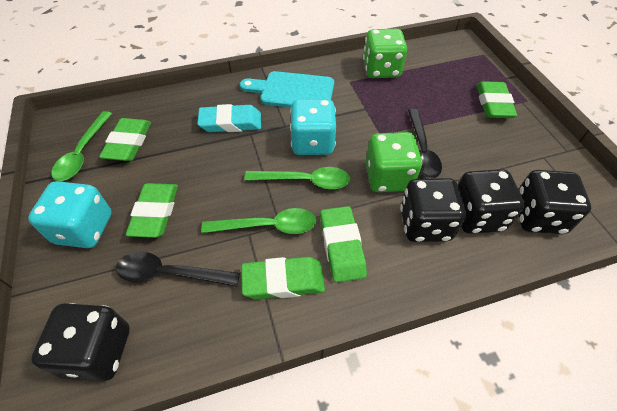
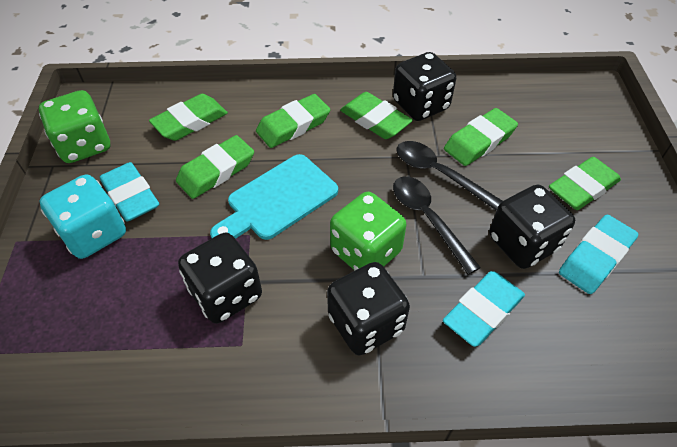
green eraser: [99,118,151,161] [126,183,178,238] [241,257,325,299] [320,206,367,283] [477,81,517,118] = 5 -> [149,94,228,141] [176,135,254,199] [256,94,330,148] [340,92,413,139] [444,108,518,166] [549,157,621,210] = 6
green spoon: [51,111,112,181] [201,208,316,234] [245,167,350,189] = 3 -> none = 0
turquoise dice: [28,181,112,248] [290,99,336,155] = 2 -> [39,174,126,259] = 1
turquoise eraser: [197,104,261,132] = 1 -> [100,162,159,222] [443,271,525,347] [559,215,638,294] = 3

